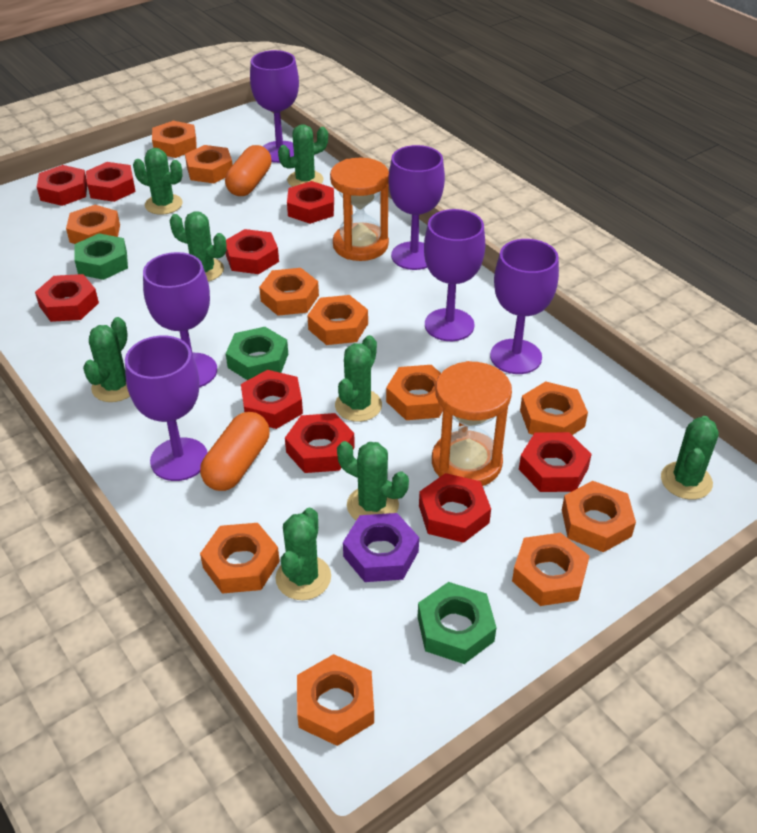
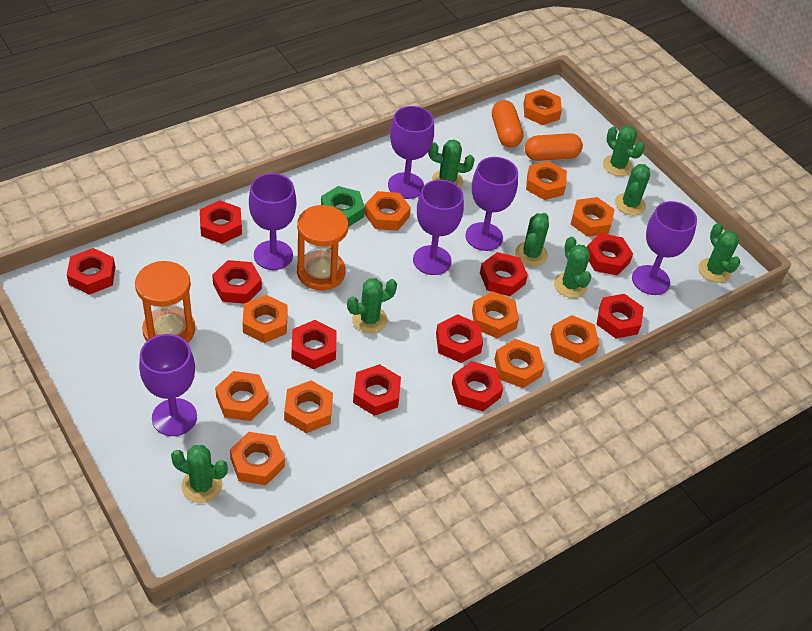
green nut: [74,233,128,280] [226,327,288,380] [418,582,497,664] = 3 -> [321,186,365,227] = 1
purple nut: [343,513,419,582] = 1 -> none = 0
red nut: [35,274,99,322] [37,165,87,206] [86,162,136,202] [226,229,279,274] [241,370,303,429] [285,413,355,473] [287,181,334,224] [419,473,491,543] [519,432,592,492] = 9 -> [67,248,115,295] [200,200,242,244] [212,260,262,304] [291,320,337,369] [353,364,401,416] [436,314,483,363] [452,361,503,411] [480,252,528,296] [587,233,633,275] [596,294,644,339] = 10

